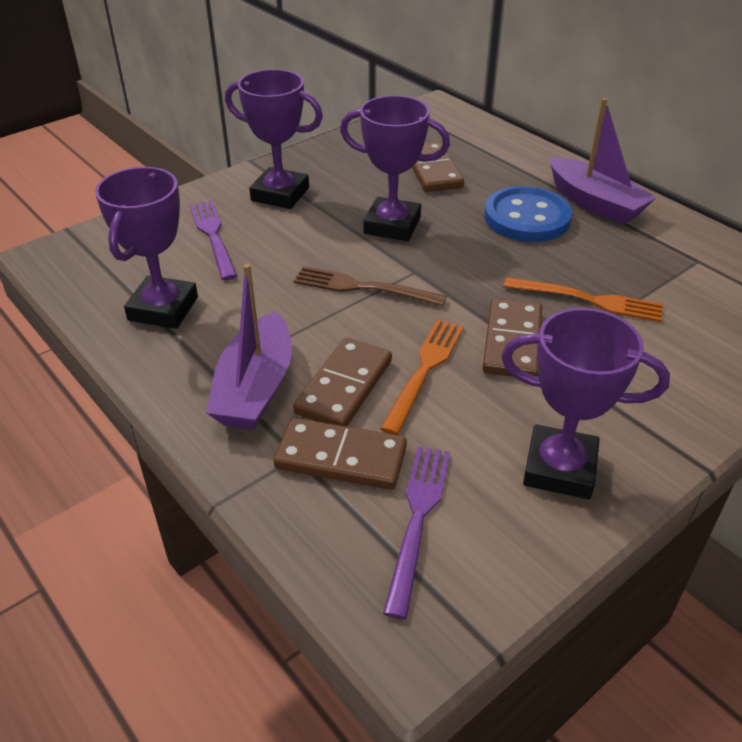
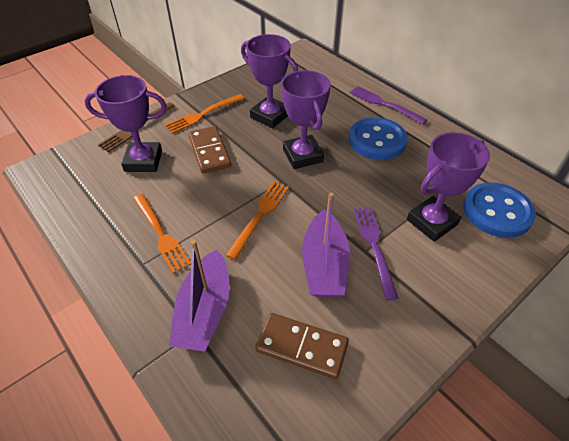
blue button: [484,186,572,242] = 1 -> [349,117,408,160] [463,182,536,238] = 2
brown domino: [274,418,407,490] [293,338,392,427] [412,142,464,192] [482,298,542,377] = 4 -> [189,126,231,173] [255,313,349,379] = 2
orange fork: [380,319,464,435] [504,277,663,322] = 2 -> [133,194,191,274] [165,94,245,133] [226,181,289,260] = 3

